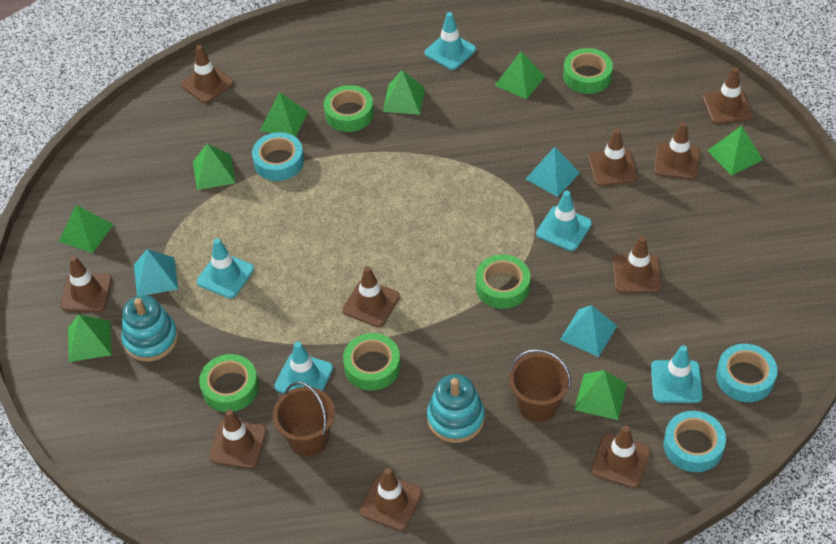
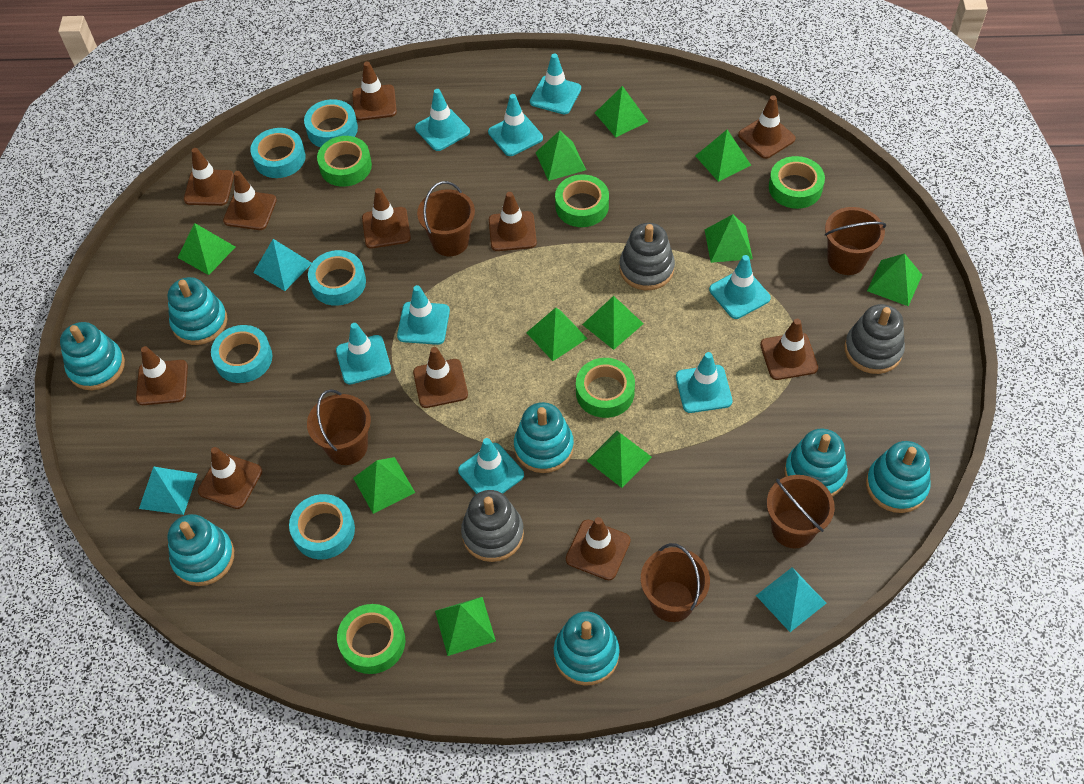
brown bucket: [273,382,335,457] [509,349,571,422] = 2 -> [307,389,371,465] [417,181,475,256] [641,543,710,622] [767,475,835,548] [825,207,886,275] = 5
brown traffic cone: [60,256,112,312] [181,45,234,103] [209,409,267,469] [342,266,400,327] [360,468,422,531] [588,129,638,186] [591,426,651,488] [613,236,662,293] [654,122,700,179] [703,67,753,124] = 10 -> [136,346,188,405] [184,148,234,206] [198,447,263,509] [223,171,277,230] [352,62,397,121] [362,188,411,248] [413,347,468,408] [489,192,537,251] [566,517,631,580] [738,95,796,159] [760,319,818,380] = 11
green pyramid: [59,205,114,253] [68,314,112,362] [193,143,236,190] [260,92,308,137] [383,70,425,115] [494,51,545,99] [574,370,627,420] [707,126,763,176] = 8 -> [177,223,235,275] [353,457,415,514] [435,597,496,656] [526,308,588,361] [535,131,586,181] [582,296,644,350] [587,431,652,488] [595,86,648,138] [695,130,751,182] [705,214,753,263] [867,254,922,306] = 11
grey stacking toy: none = 0 -> [461,490,524,562] [619,223,675,290] [844,304,905,374] = 3
turquoise stacking toy: [121,295,178,362] [427,374,485,443] = 2 -> [60,322,125,390] [167,514,234,586] [168,277,228,345] [514,402,574,473] [554,611,620,686] [784,428,848,497] [866,441,931,513] = 7
turquoise tape: [252,132,304,181] [663,411,726,472] [716,344,778,402] = 3 -> [211,325,272,383] [250,128,306,178] [289,494,355,559] [304,99,358,147] [308,250,366,306] = 5
turquoise traffic cone: [197,238,254,299] [275,342,333,394] [425,12,476,70] [536,190,592,251] [651,345,703,403] = 5 -> [336,323,391,385] [397,285,450,345] [415,89,470,151] [458,438,524,494] [488,94,543,156] [530,54,581,114] [676,352,732,413] [709,255,771,319] = 8

